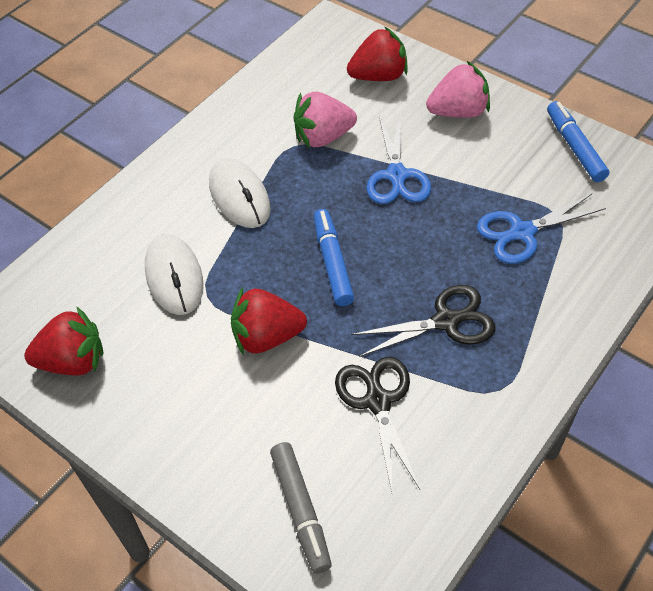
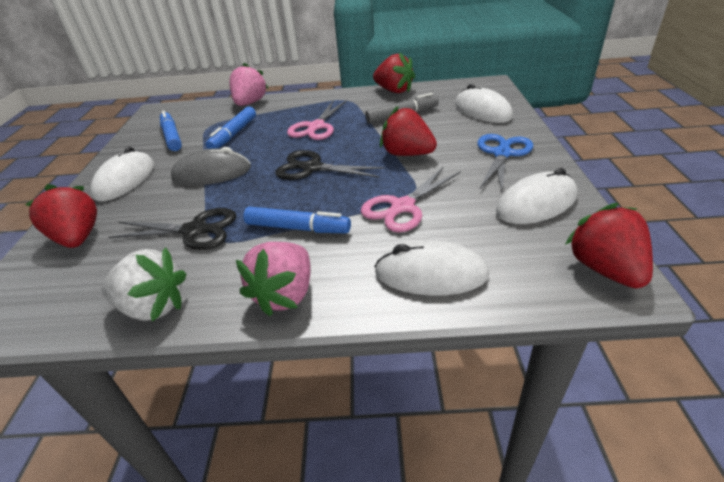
blue marker: [314,209,354,306] [547,101,609,182] = 2 -> [160,110,182,151] [206,107,256,149] [243,207,351,233] = 3
blue scissors: [367,116,431,204] [477,194,606,264] = 2 -> [477,134,533,192] = 1
grey mouse: none = 0 -> [171,147,251,186] = 1
pink scissors: none = 0 -> [287,100,347,140] [361,166,461,232] = 2
red strawberry: [24,306,104,375] [231,287,307,356] [347,26,408,81] = 3 -> [25,184,97,248] [373,52,415,93] [380,105,437,156] [565,203,653,288] = 4
white mouse: [145,234,203,315] [209,158,271,228] = 2 -> [90,147,154,202] [374,240,489,296] [455,84,513,123] [496,168,578,224] = 4
white strawberry: none = 0 -> [102,248,186,322] = 1

